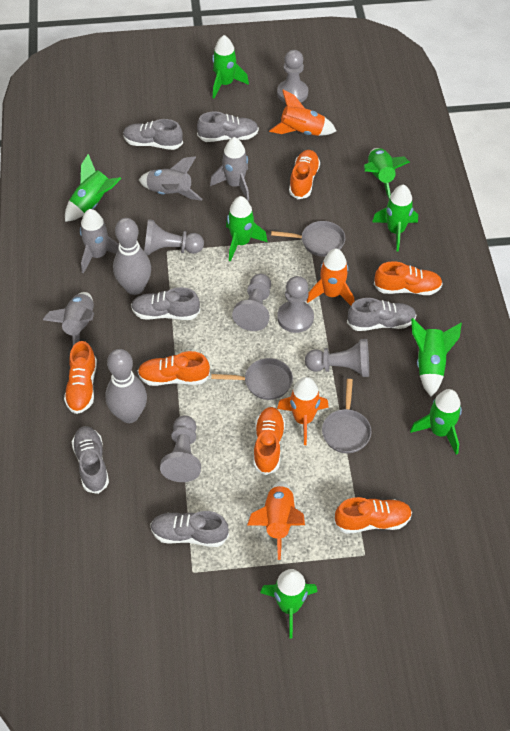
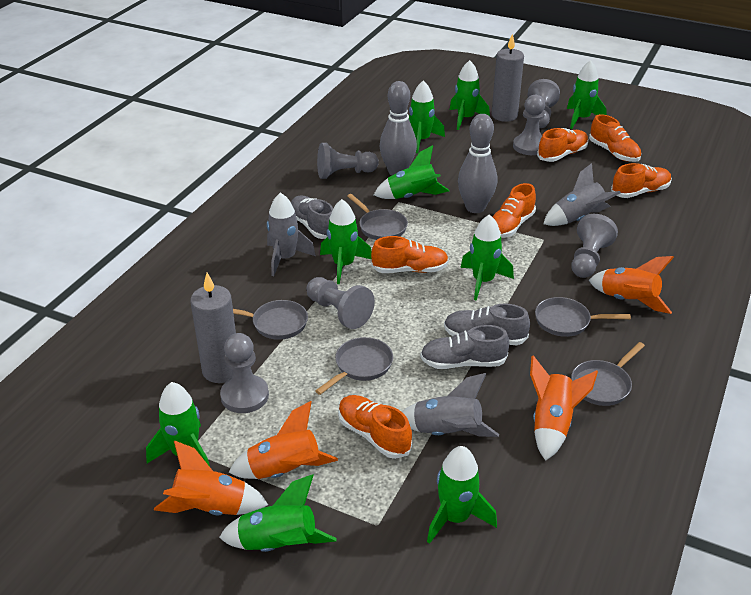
green rocket: [65,154,121,222] [212,35,249,98] [226,196,268,262] [260,569,318,638] [364,148,410,199] [372,184,418,252] [410,389,462,455] [411,318,462,397] = 8 -> [146,382,210,467] [219,474,337,552] [320,199,371,284] [374,145,449,199] [409,81,445,153] [427,446,497,544] [450,60,490,130] [460,214,514,301] [567,60,607,129] = 9
grey candle: none = 0 -> [190,273,236,383] [492,33,524,122] = 2
grey pan: [211,358,293,400] [271,221,345,257] [322,379,371,453] = 3 -> [233,300,308,340] [315,337,393,395] [347,194,408,240] [535,297,631,337] [571,342,645,406] = 5
grey rocket: [43,292,94,346] [80,209,119,274] [139,156,203,201] [210,137,249,201] = 4 -> [267,192,316,276] [402,373,499,437] [543,163,621,226] = 3
grey shoe: [72,426,109,494] [123,119,183,150] [131,287,200,320] [150,511,229,547] [197,111,259,142] [347,298,417,331] = 6 -> [291,195,333,239] [420,325,509,369] [444,304,530,345] = 3

